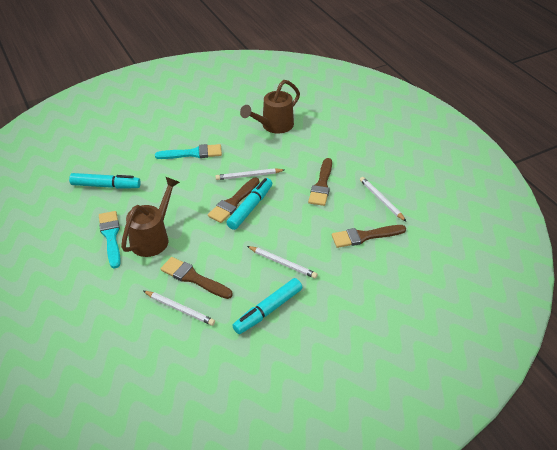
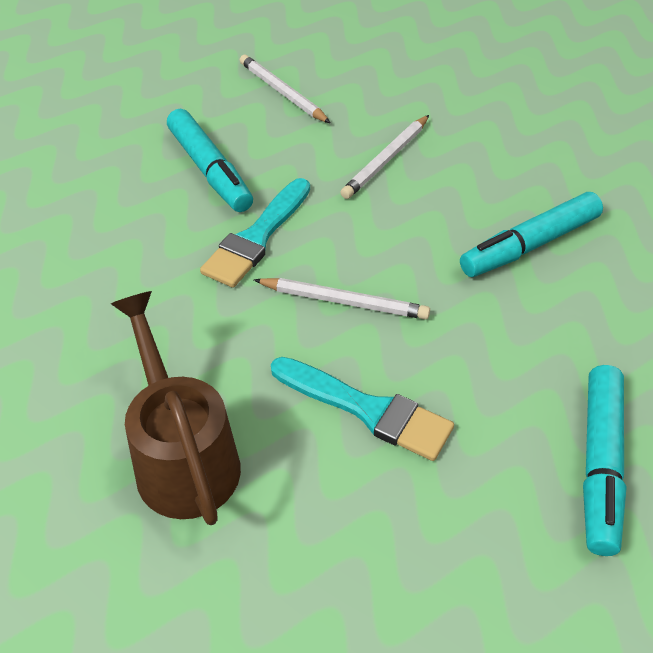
brown brush: [161,257,233,299] [208,178,260,223] [308,158,332,206] [332,225,406,248] = 4 -> none = 0
brown watering can: [121,177,180,257] [240,80,300,133] = 2 -> [111,291,241,525] = 1
white pencil: [143,291,215,326] [215,168,284,180] [247,246,318,279] [360,177,406,221] = 4 -> [240,55,330,123] [253,278,430,320] [340,115,429,199] = 3

